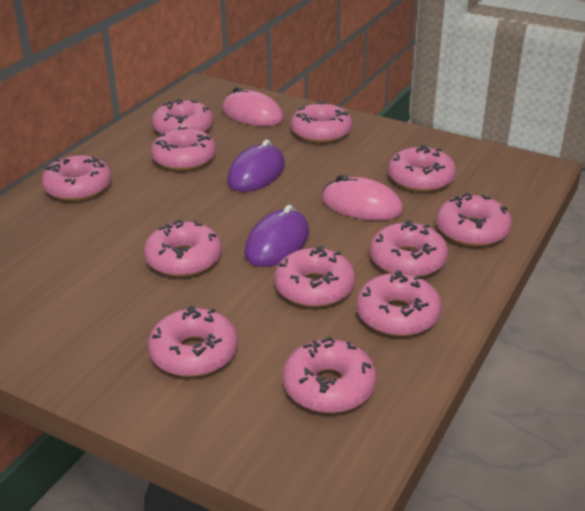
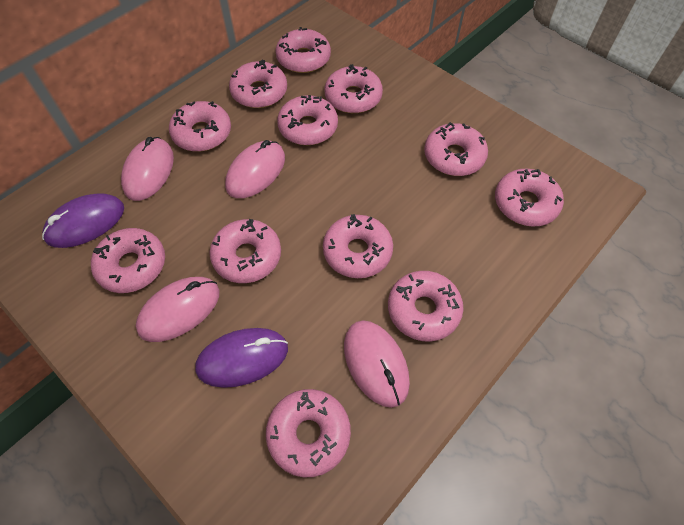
pink mouse: [222,87,284,126] [322,175,403,221] = 2 -> [121,137,174,201] [136,277,220,342] [225,140,285,198] [344,320,410,408] = 4

